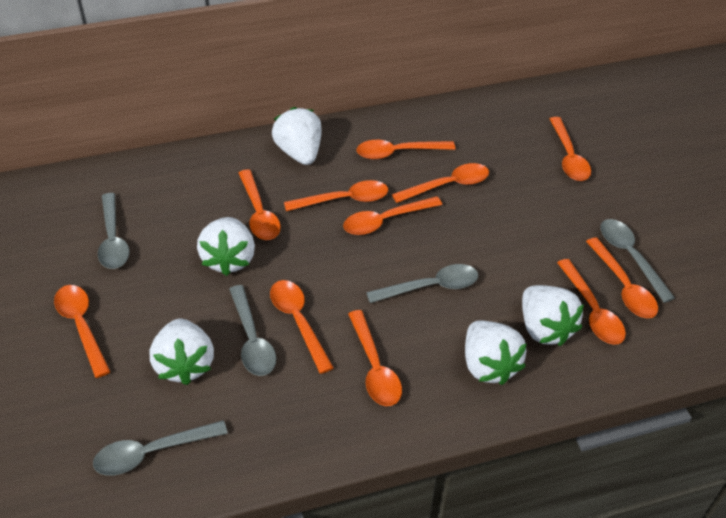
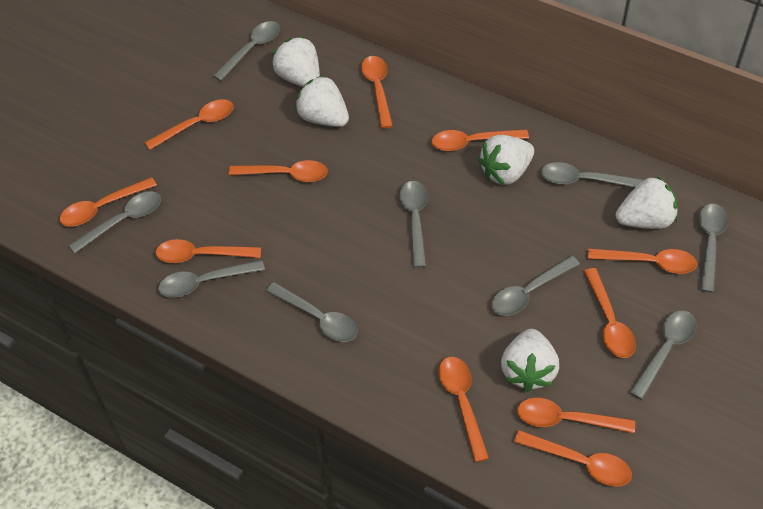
grey spoon: [93,420,228,476] [98,193,130,269] [229,285,276,376] [366,264,478,303] [600,219,675,303] = 5 -> [69,191,161,253] [158,260,265,298] [213,21,280,81] [266,282,358,342] [400,181,428,268] [491,256,580,316] [541,162,643,188] [629,311,697,400] [698,204,728,293] = 9

